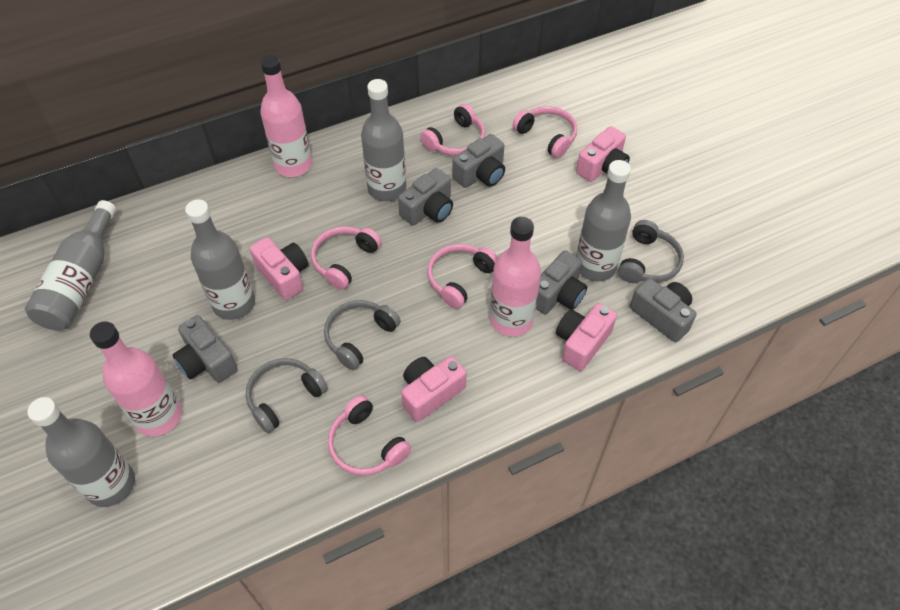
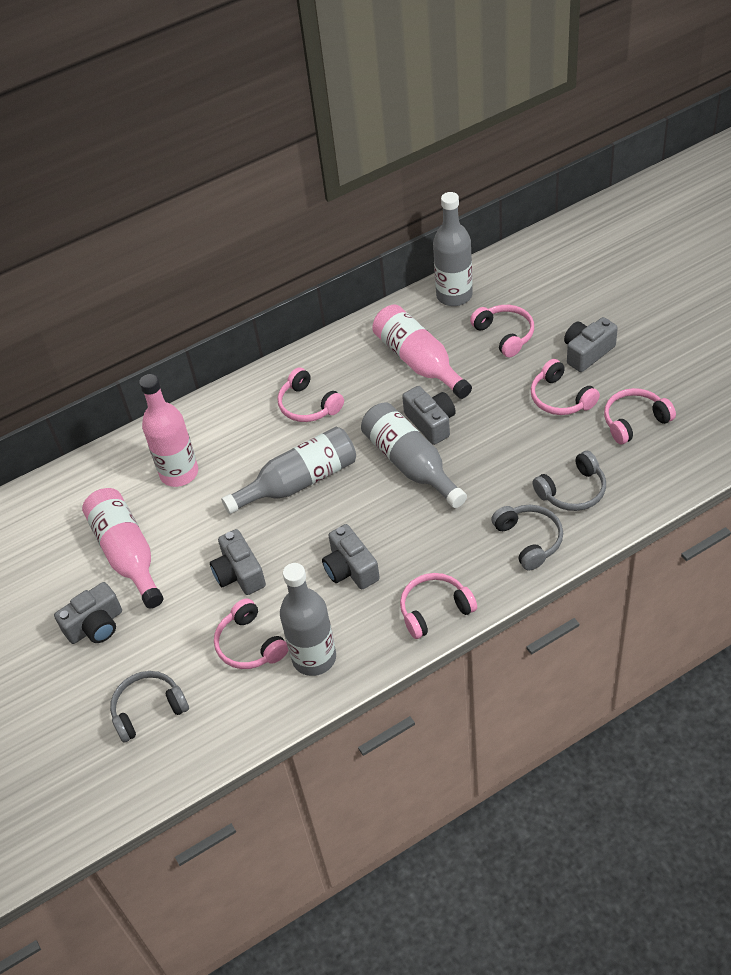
grey bottle: [25,200,116,330] [27,397,135,507] [185,199,255,320] [361,79,406,201] [576,160,631,281] = 5 -> [221,427,356,514] [280,563,336,676] [361,402,467,508] [433,192,473,306] = 4
pink camera: [250,237,309,300] [401,356,466,422] [556,303,617,371] [576,126,630,182] = 4 -> none = 0
pink headphones: [311,226,381,290] [328,395,411,476] [420,104,485,156] [427,244,498,309] [513,106,577,158] = 5 -> [214,598,288,669] [278,368,344,422] [400,573,477,639] [470,305,534,357] [531,359,600,415] [604,388,676,444] = 6

